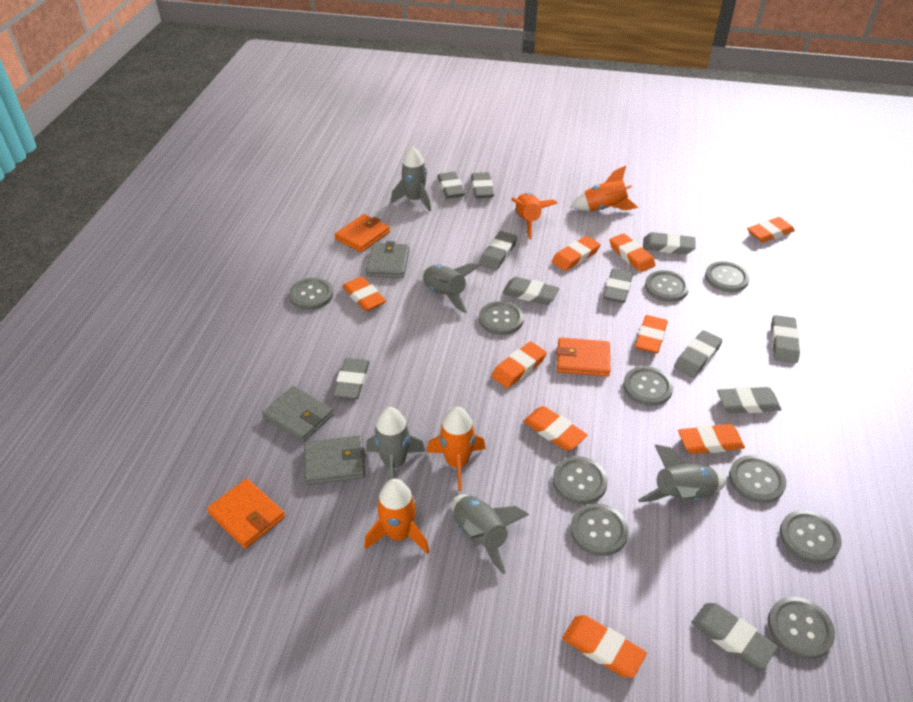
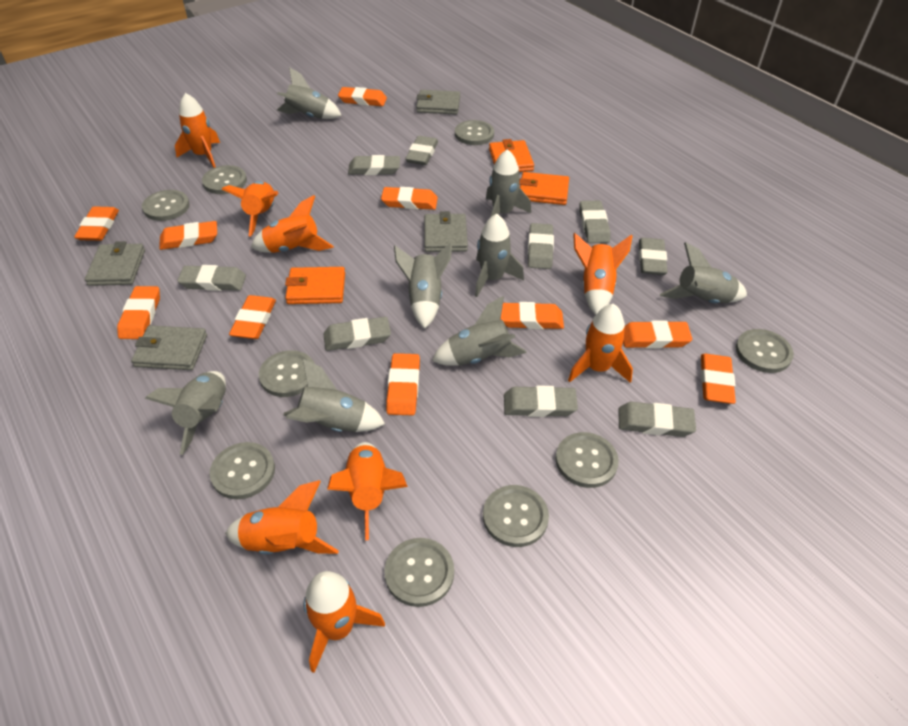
grey button: [289,278,333,310] [479,301,524,335] [553,456,608,504] [570,503,629,556] [623,366,673,406] [645,270,689,302] [705,261,750,292] [729,455,786,503] [768,597,835,659] [780,510,842,564] = 10 -> [142,190,190,221] [202,165,247,194] [209,442,275,499] [259,350,315,397] [385,538,454,607] [455,120,494,145] [483,485,549,547] [555,432,619,488] [736,329,794,373] = 9
grey eraser: [333,358,370,399] [437,172,465,198] [471,172,494,198] [479,231,517,270] [502,277,559,305] [603,268,633,303] [643,232,696,254] [674,330,723,377] [691,603,778,669] [717,387,781,413] [771,315,800,363] = 11 -> [177,265,246,291] [323,317,391,351] [348,155,400,175] [405,136,438,165] [504,385,578,417] [528,223,554,269] [579,201,610,243] [619,402,696,437] [639,238,667,275] = 9
grey rocket: [366,407,425,480] [391,146,431,212] [421,263,480,313] [452,495,529,574] [638,445,726,502] = 5 -> [145,371,226,455] [277,67,342,119] [283,359,385,432] [394,242,452,329] [432,296,527,366] [475,214,524,297] [486,149,531,217] [660,242,747,303] = 8
grey wallet: [262,386,334,442] [304,436,365,485] [366,241,410,278] = 3 -> [85,241,145,286] [131,325,207,370] [416,90,460,114] [424,211,468,252] = 4
orange eraser: [342,276,386,311] [491,342,547,388] [523,406,587,451] [552,236,601,271] [562,615,647,678] [610,233,655,272] [635,315,668,354] [678,424,745,454] [747,217,795,243] = 9 -> [74,206,119,241] [117,286,160,339] [159,221,217,250] [229,295,276,339] [338,87,387,106] [381,187,438,210] [386,353,420,415] [501,302,564,329] [623,320,692,349] [701,354,736,404] = 10
orange rocket: [364,479,429,554] [427,407,486,491] [512,193,558,240] [571,166,638,211] = 4 -> [175,93,220,168] [222,181,278,236] [225,480,339,554] [251,195,334,253] [303,571,385,673] [327,442,408,540] [568,304,633,383] [573,233,632,315] = 8

